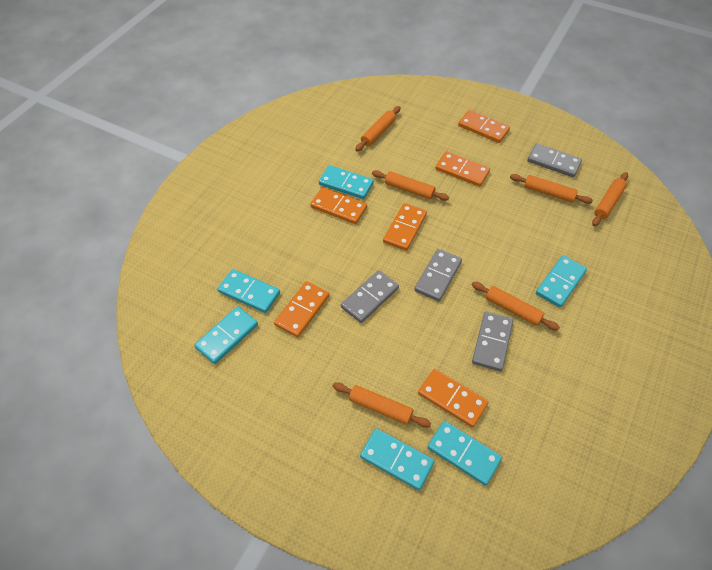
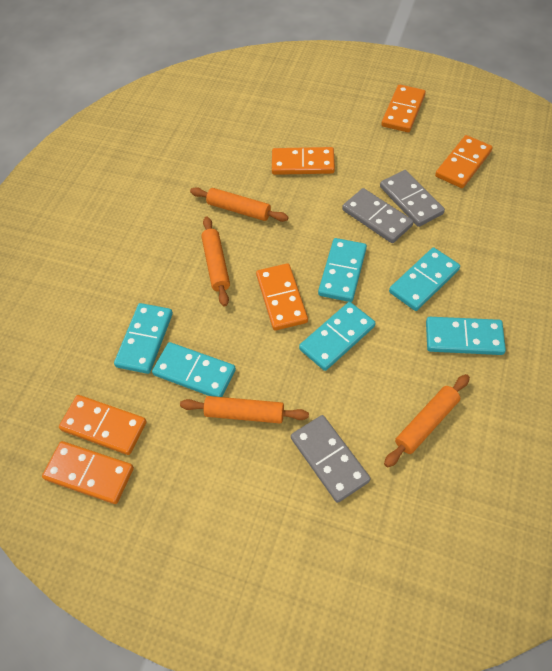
grey domino: [341,270,399,323] [414,249,462,301] [472,312,513,372] [527,143,582,177] = 4 -> [291,415,371,503] [342,188,414,243] [380,170,445,227] = 3
orange rolling pin: [332,382,431,428] [355,106,401,152] [372,170,449,201] [472,282,560,331] [510,174,593,204] [592,172,628,226] = 6 -> [180,396,309,423] [190,187,289,222] [201,217,230,306] [384,374,470,467] = 4

